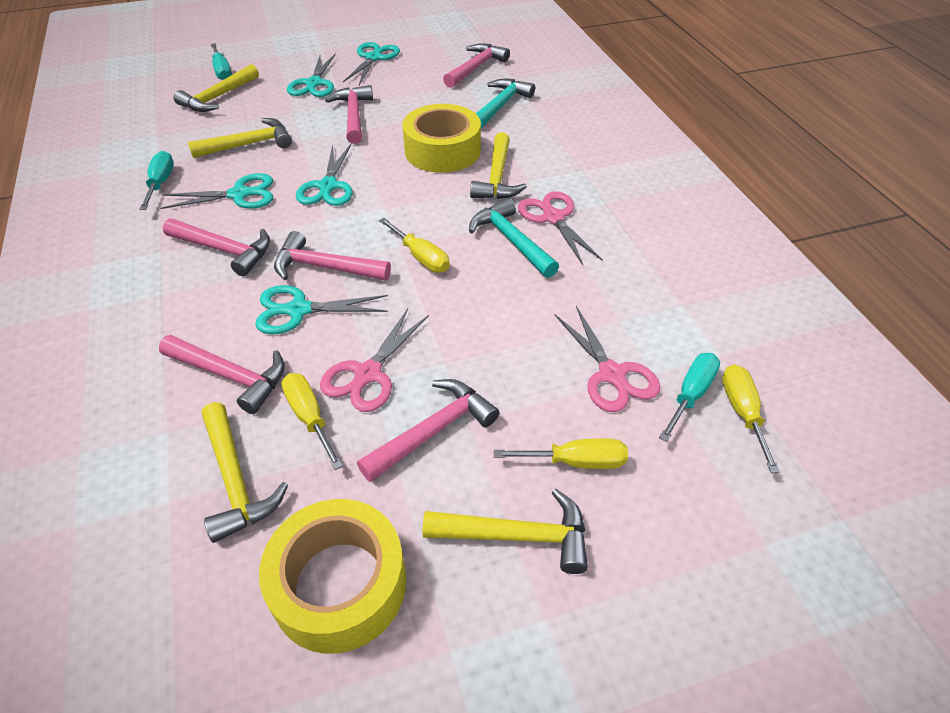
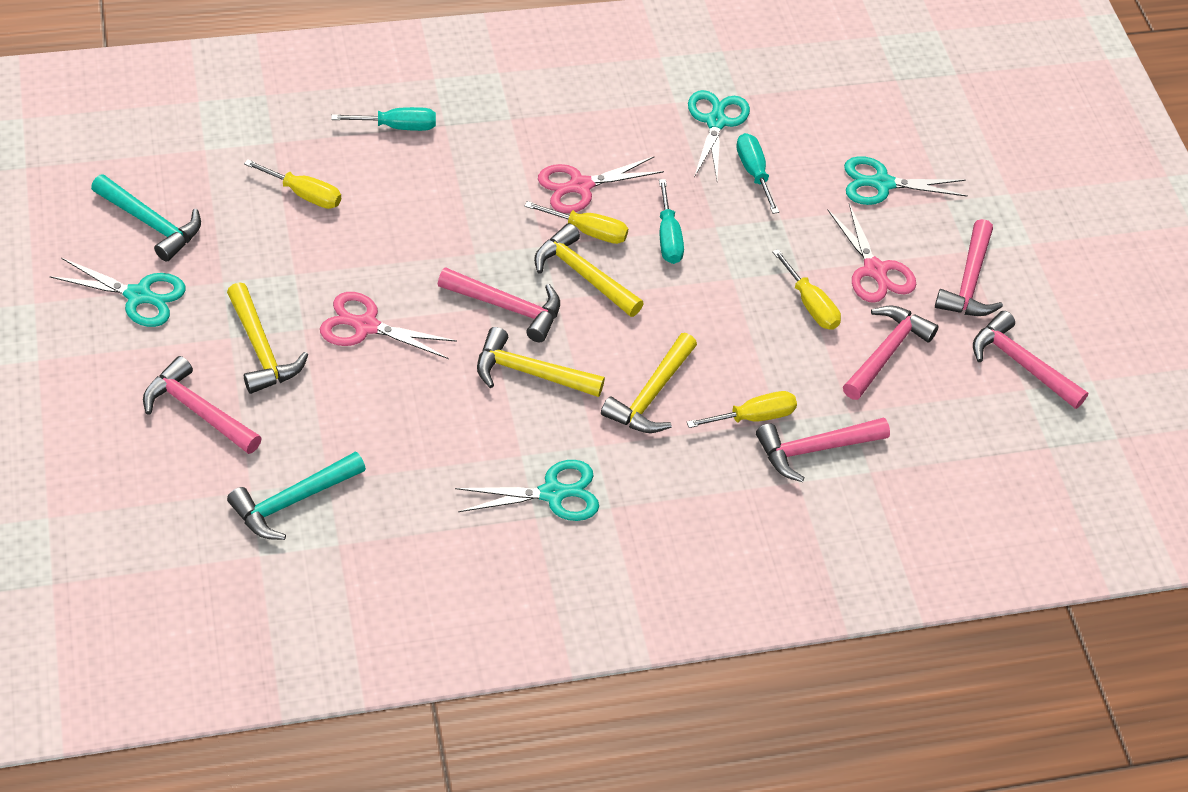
turquoise scissors: [160,173,273,209] [255,285,388,334] [287,53,336,97] [296,144,353,206] [343,42,400,85] = 5 -> [49,258,186,327] [455,460,599,521] [688,90,750,180] [844,156,968,205] = 4
yellow hammer: [174,64,259,112] [188,118,292,158] [202,402,288,543] [423,489,588,574] [470,132,527,199] = 5 -> [227,282,308,394] [477,327,605,397] [534,223,644,317] [601,333,697,433] = 4
yellow tape: [259,499,406,654] [402,104,481,173] = 2 -> none = 0

